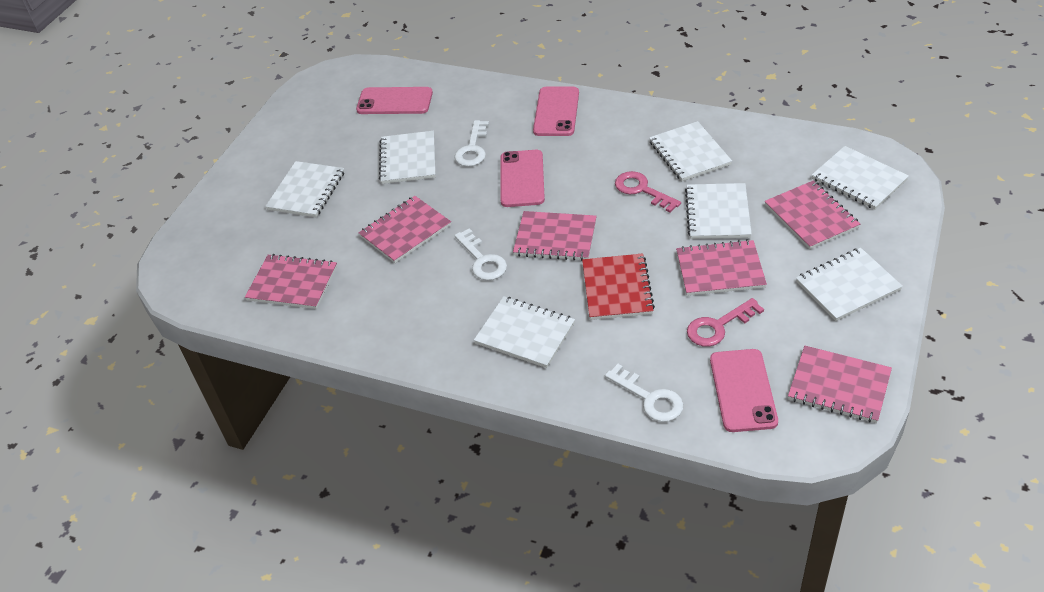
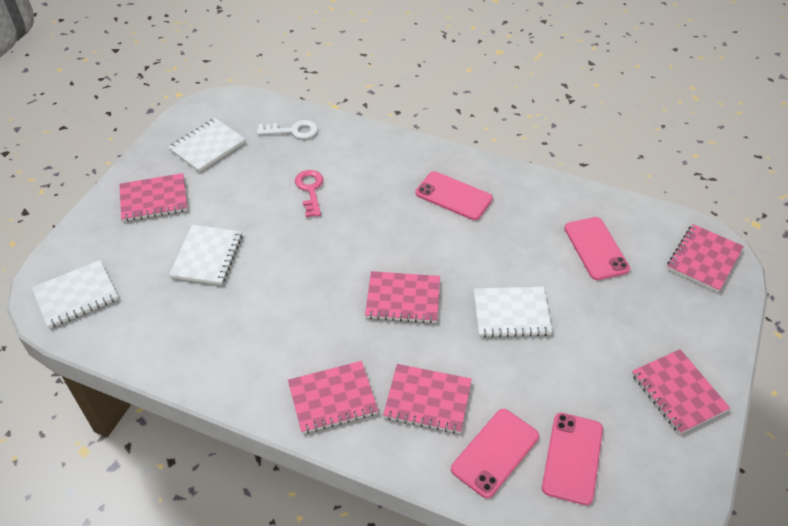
pink key: [615,171,681,212] [687,298,764,347] = 2 -> [295,170,323,217] = 1
red notebook: [582,253,655,320] = 1 -> none = 0
white key: [454,120,489,167] [454,228,507,280] [605,364,683,422] = 3 -> [257,120,318,139] = 1
white notebook: [265,161,344,217] [379,131,436,184] [474,296,575,368] [649,121,732,181] [685,183,752,239] [796,248,903,321] [812,146,909,210] = 7 -> [32,260,118,329] [168,118,245,172] [169,225,242,285] [474,287,552,338] = 4

